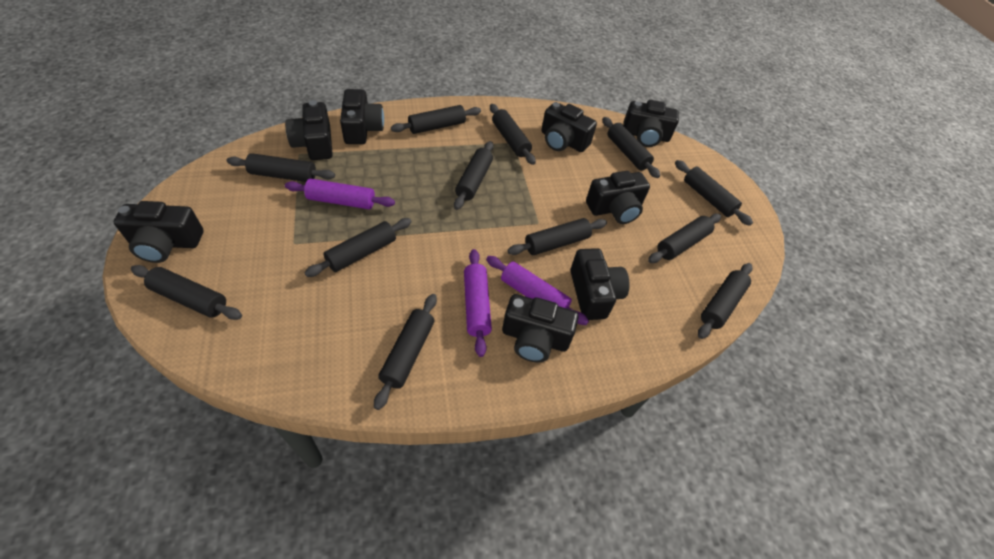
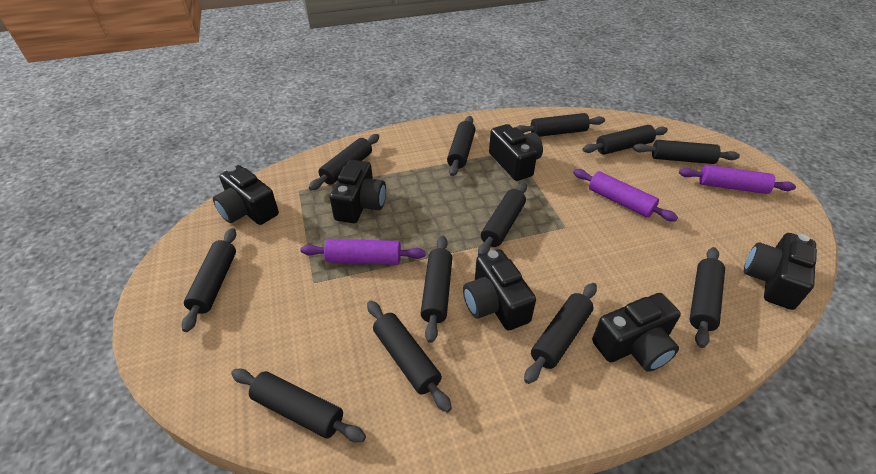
black camera: [114,201,204,263] [285,100,333,160] [340,89,384,144] [502,294,579,363] [541,102,597,152] [570,248,630,320] [586,171,650,224] [623,100,679,147] = 8 -> [213,165,279,225] [330,160,386,223] [463,249,536,330] [489,124,543,181] [592,293,681,372] [744,233,817,310] = 6

